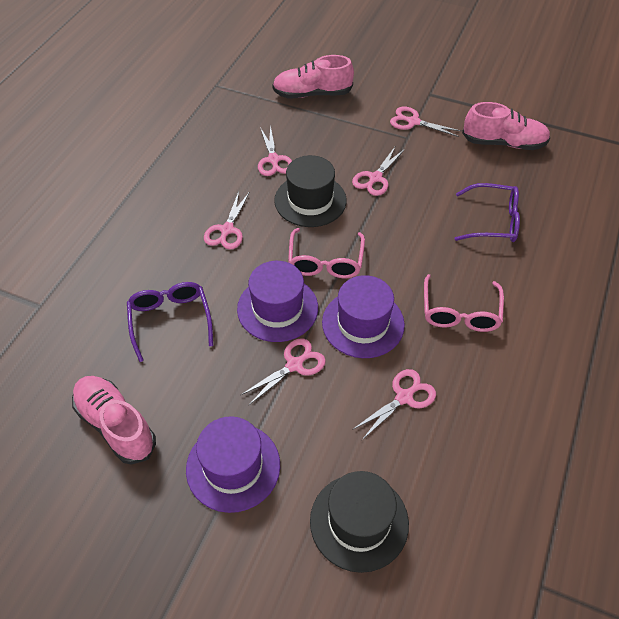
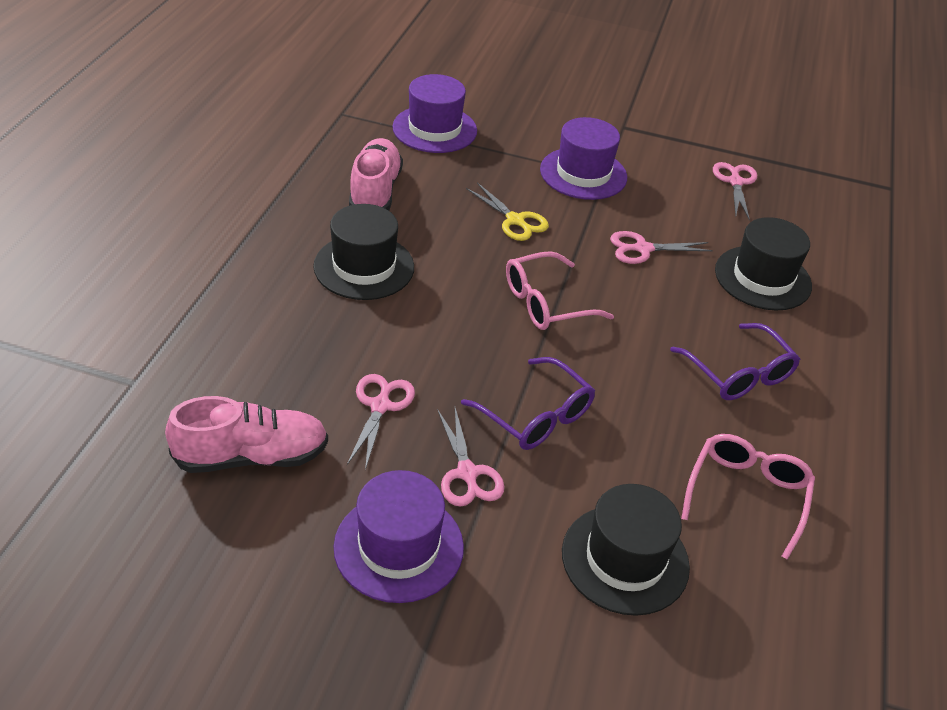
black hat: [274,155,347,227] [310,471,409,573] = 2 -> [313,204,414,300] [562,484,690,616] [715,217,812,310] = 3
pink scissors: [204,191,249,250] [241,339,326,405] [258,125,292,176] [352,147,405,196] [352,369,436,440] [390,107,461,137] = 6 -> [347,374,415,470] [437,408,505,507] [610,231,713,264] [713,162,757,221] = 4
pink shoe: [72,376,156,465] [272,55,354,98] [462,102,551,150] = 3 -> [165,396,328,473] [349,138,403,211] = 2
yellow scissors: none = 0 -> [466,182,549,241] = 1

